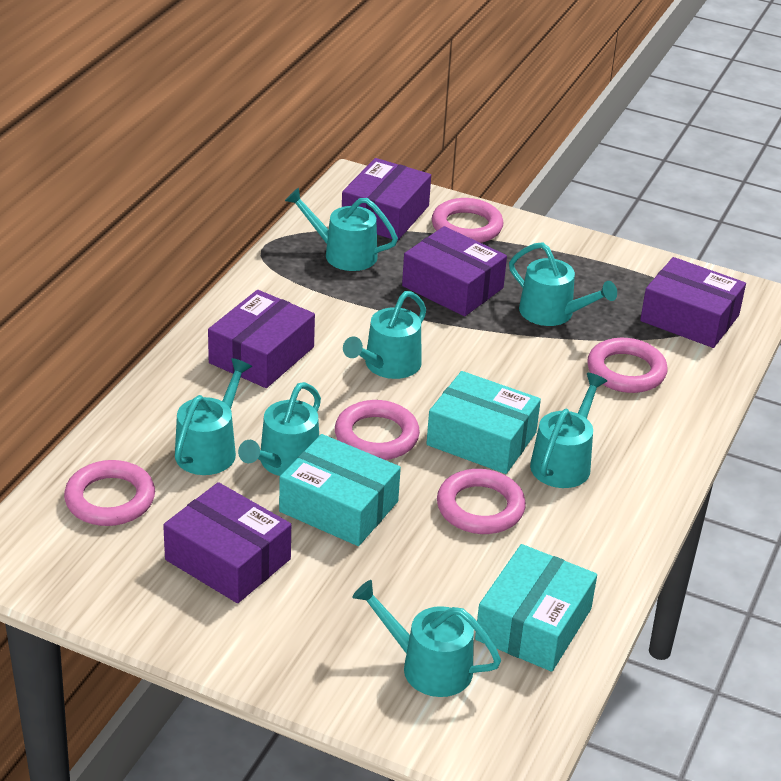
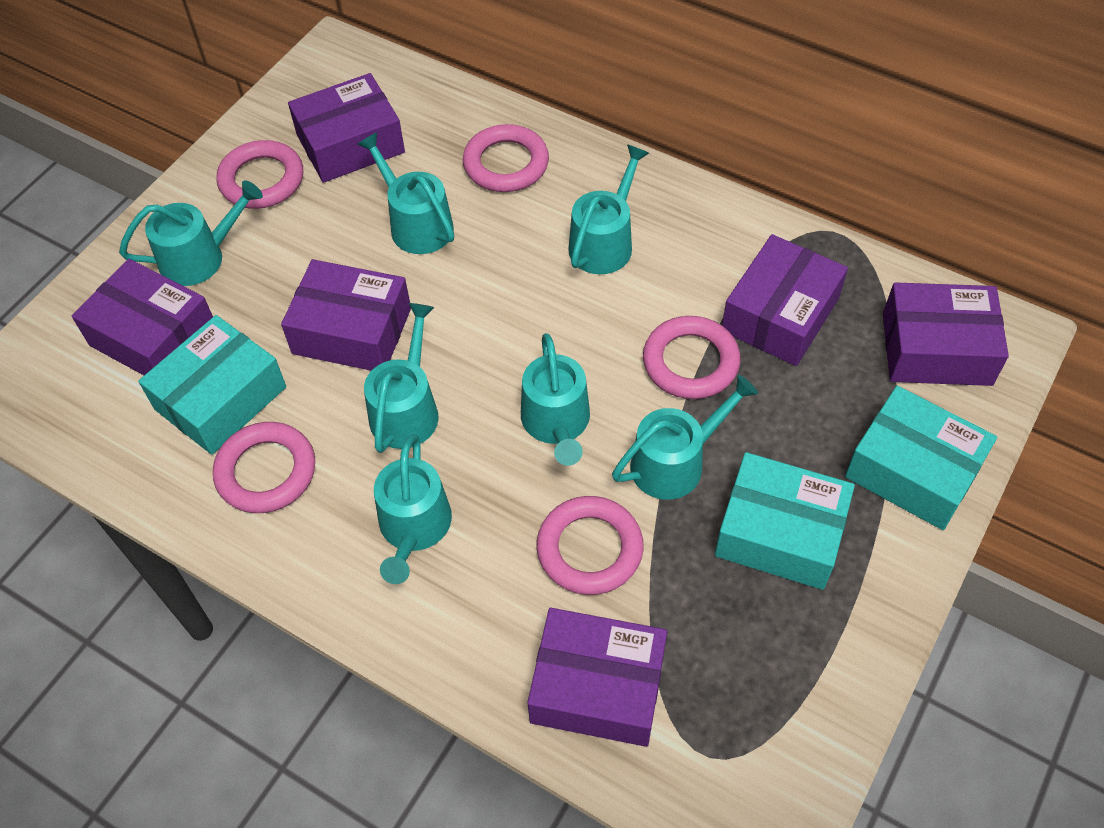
purple box: [163,482,291,603] [208,290,315,388] [342,158,431,241] [402,226,507,316] [640,257,746,348] = 5 -> [72,259,213,375] [281,259,411,371] [288,73,405,183] [527,608,667,747] [722,234,848,366] [883,282,1009,386] = 6

